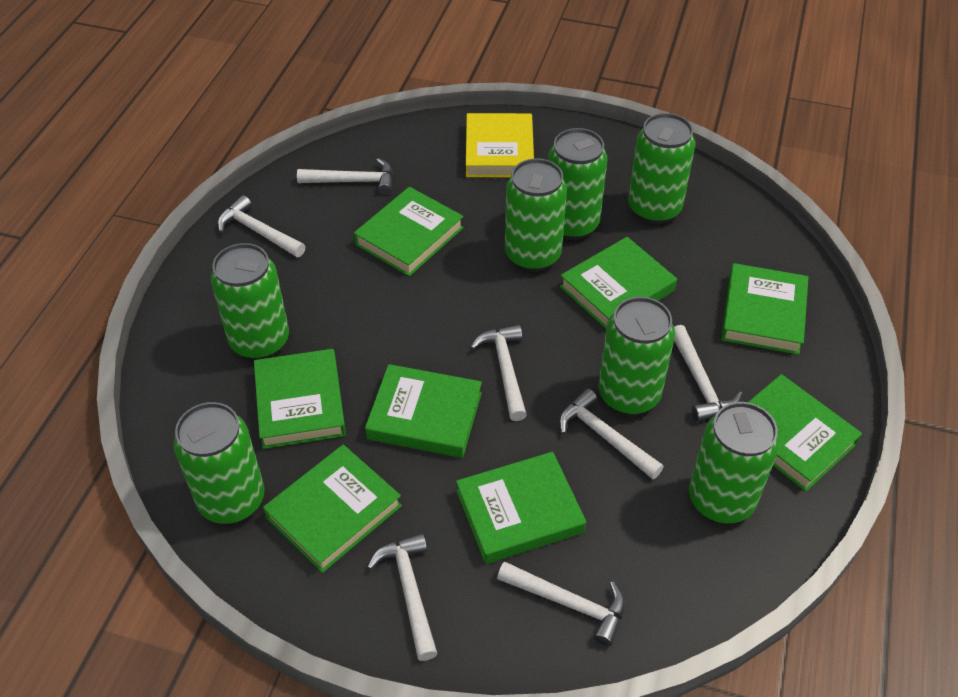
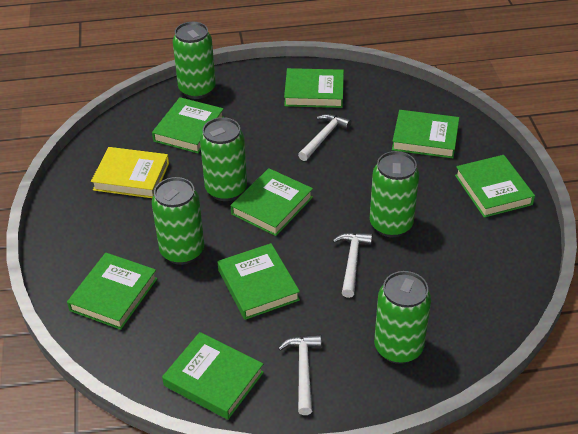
green can: [174,402,265,524] [211,243,289,360] [505,158,567,272] [548,128,607,240] [598,297,675,415] [628,113,695,224] [689,402,779,524] = 7 -> [152,177,204,265] [173,22,216,99] [200,117,247,201] [370,151,419,237] [374,271,431,364] = 5
white hammer: [217,195,306,257] [297,158,393,195] [367,533,438,661] [470,325,527,421] [497,561,625,646] [559,388,664,479] [674,325,743,422] = 7 -> [278,334,322,415] [298,114,351,161] [332,232,373,298] = 3

